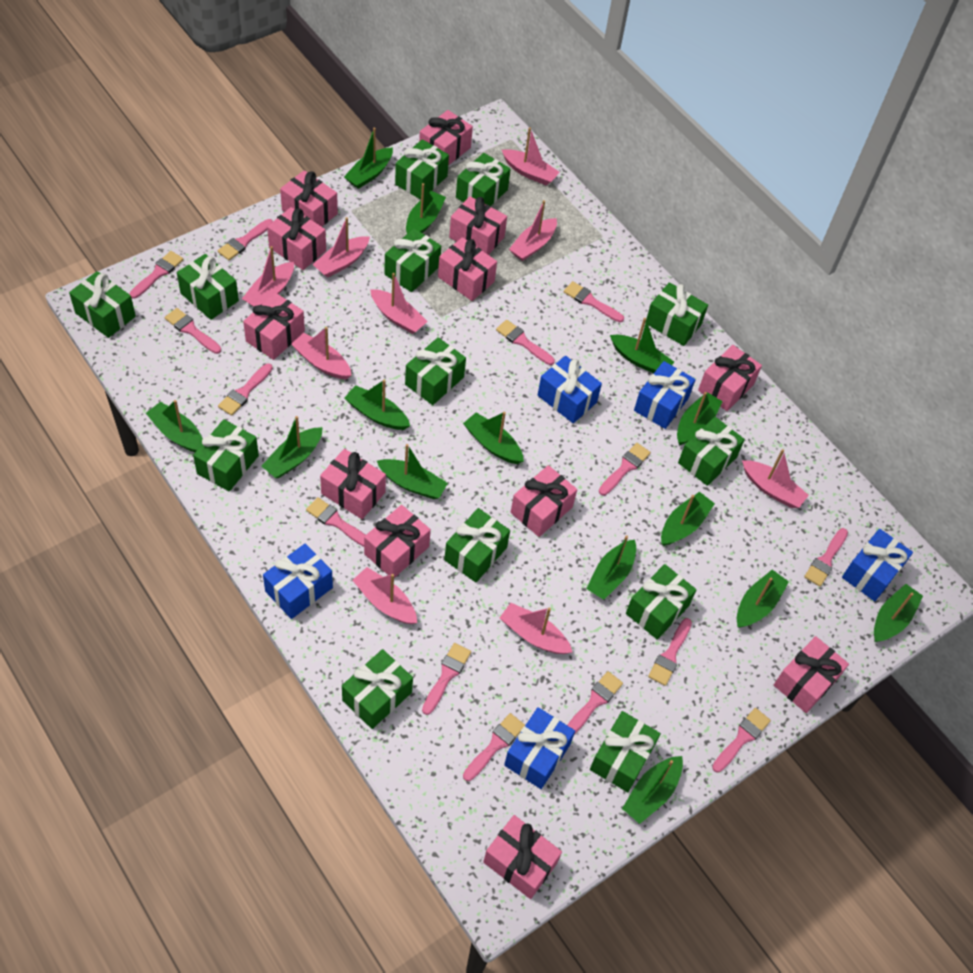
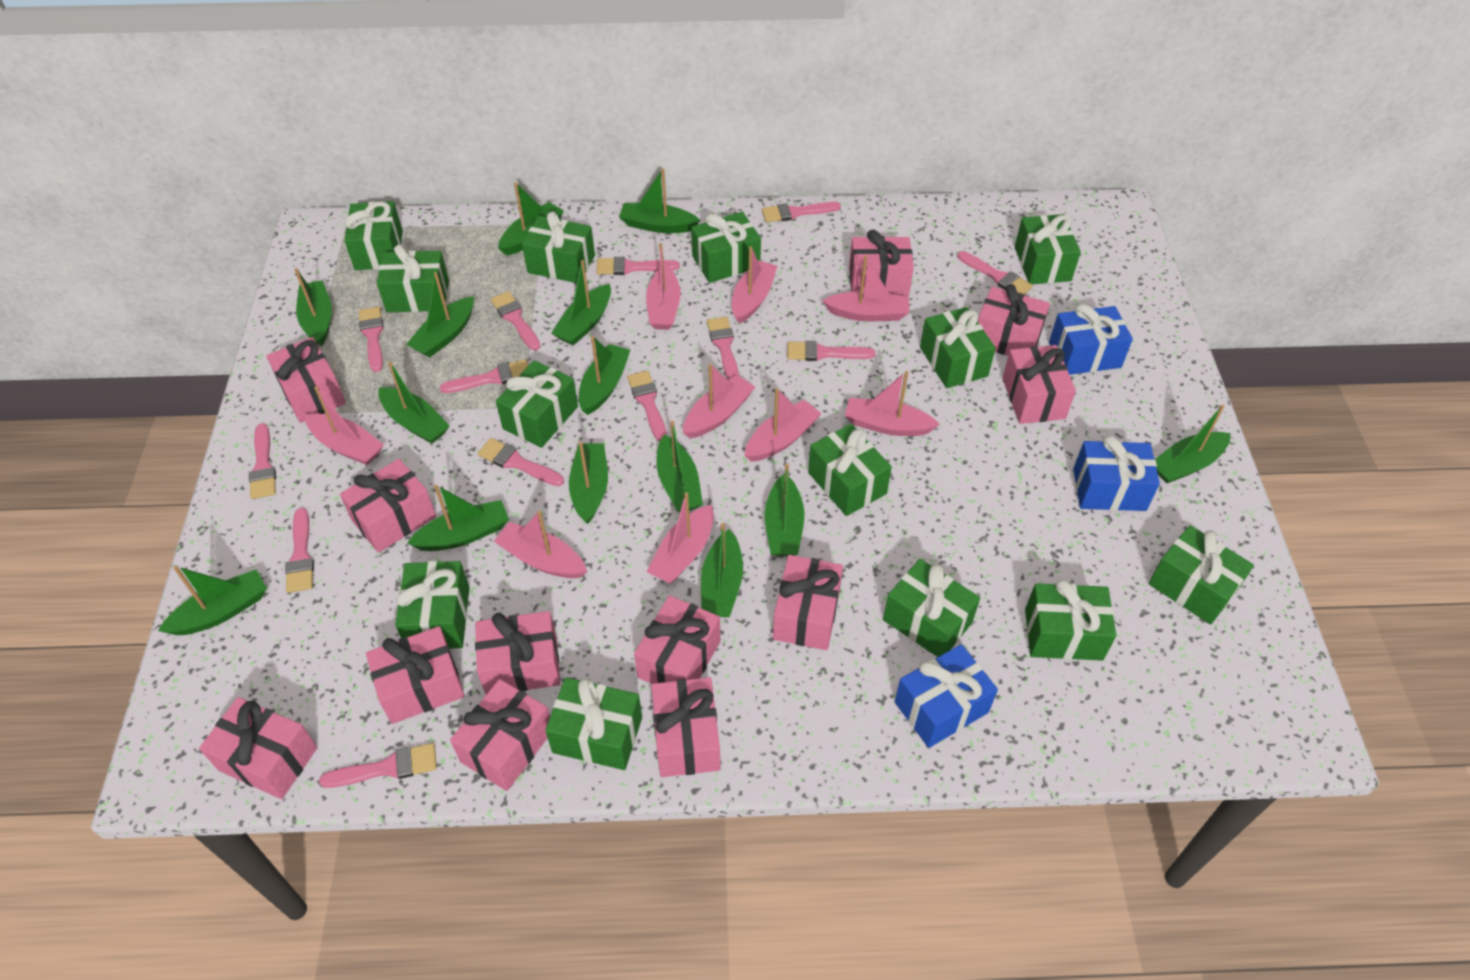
blue gift: [263,543,333,619] [504,707,575,789] [538,356,602,423] [634,361,696,429] [842,529,913,601] = 5 -> [895,644,998,748] [1049,304,1133,375] [1073,435,1160,511] = 3
pink brush: [130,251,184,299] [165,308,221,354] [218,219,273,260] [218,363,273,416] [306,497,365,547] [422,643,471,715] [463,713,525,781] [496,320,555,365] [564,281,624,322] [567,671,623,734] [599,443,651,496] [648,618,692,686] [712,708,771,773] [804,528,848,587] = 14 -> [249,423,276,499] [285,508,314,593] [319,743,437,788] [359,306,384,372] [440,359,528,393] [478,438,564,486] [491,291,541,351] [597,257,680,275] [627,371,667,441] [707,317,739,380] [762,202,841,223] [787,341,876,361] [957,251,1033,295] = 13

